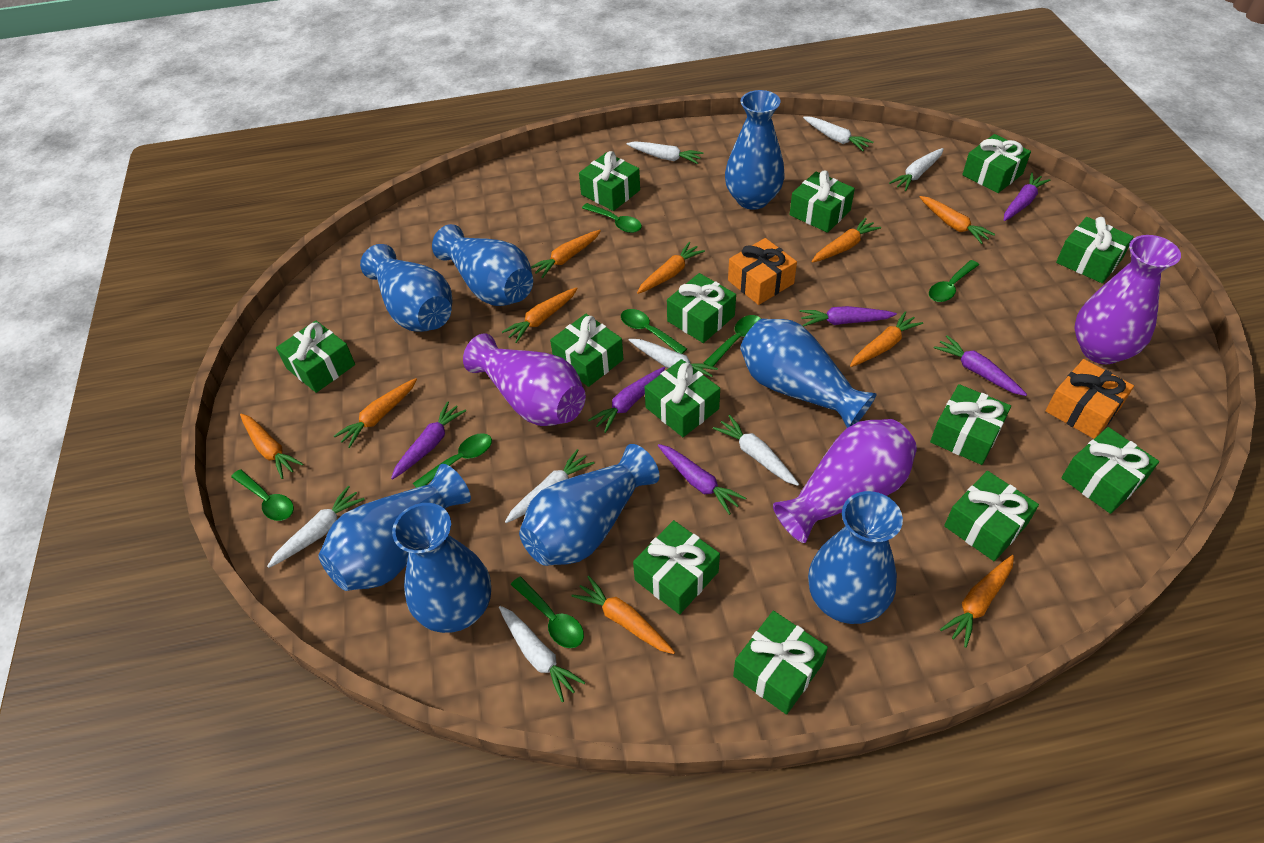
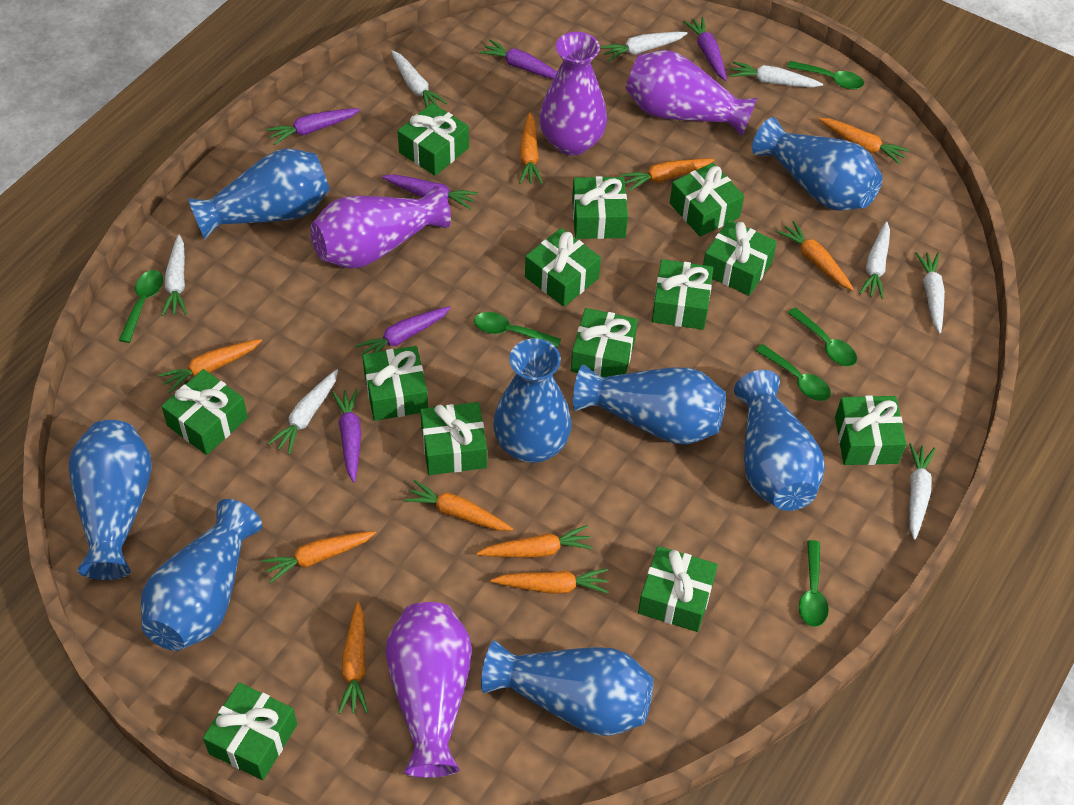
green spoon: [231,469,294,521] [413,433,492,488] [511,576,584,648] [582,203,642,233] [621,309,687,354] [704,315,761,367] [929,260,979,302] = 7 -> [119,270,163,343] [474,312,561,348] [755,344,831,401] [787,61,864,90] [788,307,857,366] [799,540,829,627] = 6
orange gift: [728,238,797,305] [1046,359,1134,439] = 2 -> none = 0
purple vase: [463,334,586,426] [773,419,917,543] [1074,235,1181,364] = 3 -> [310,186,451,269] [385,602,472,778] [539,32,607,156] [626,50,757,136] = 4

